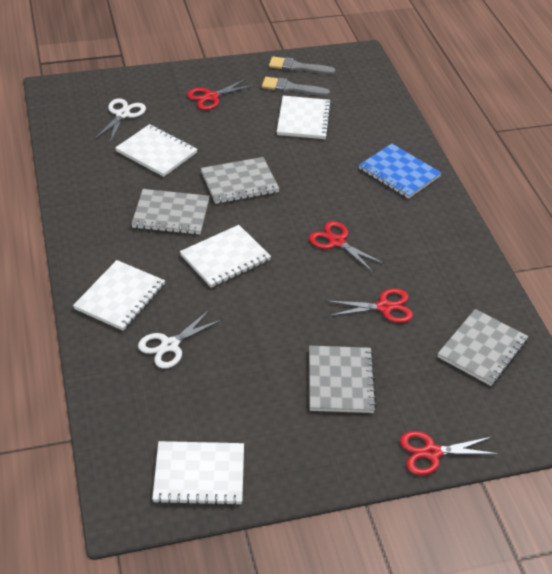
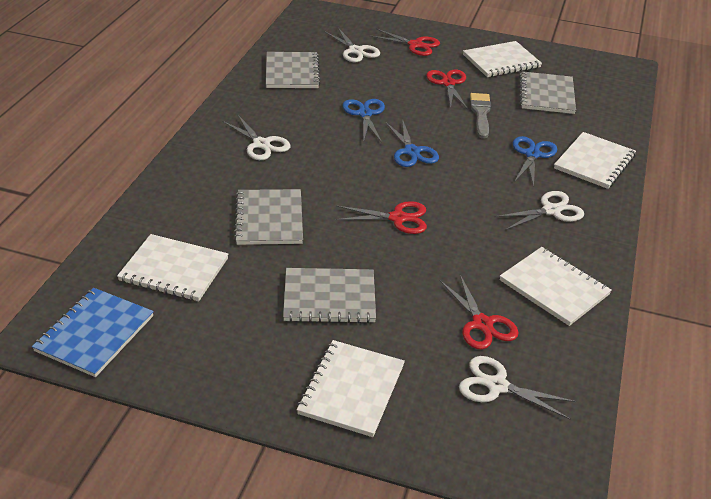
blue scissors: none = 0 -> [342,99,385,143] [385,119,439,167] [513,136,557,187] = 3
grey brush: [262,77,330,96] [269,56,336,74] = 2 -> [470,93,491,139] = 1
white scissors: [95,98,146,143] [138,309,223,369] = 2 -> [222,115,291,160] [324,28,380,62] [459,356,576,419] [494,191,584,230] = 4

